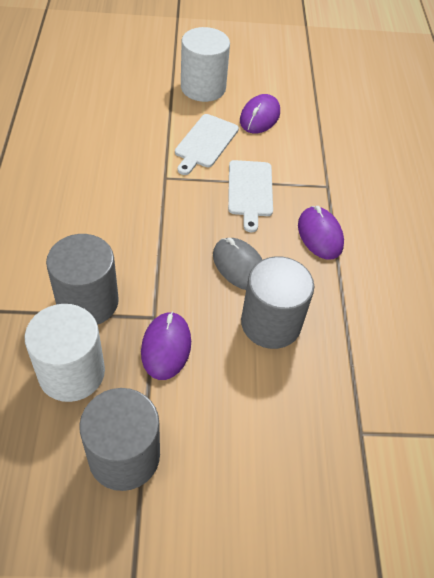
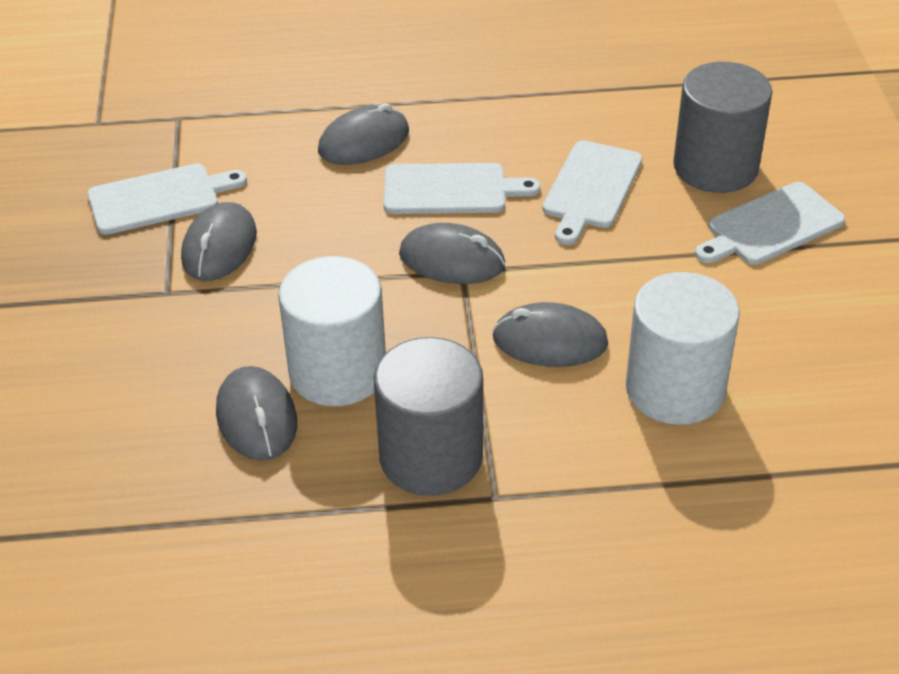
grey cylinder: [46,234,119,325] [79,388,160,491] [241,256,314,349] = 3 -> [374,337,483,496] [673,62,772,193] = 2
grey mouse: [213,238,263,290] = 1 -> [181,202,257,281] [216,366,297,461] [318,103,409,165] [399,223,505,284] [492,302,608,367] = 5
purple mouse: [141,311,191,380] [240,94,280,133] [298,206,344,259] = 3 -> none = 0
white cutting board: [175,114,239,175] [228,160,273,232] = 2 -> [88,164,247,235] [384,163,541,214] [542,140,642,245] [695,182,845,265] = 4

